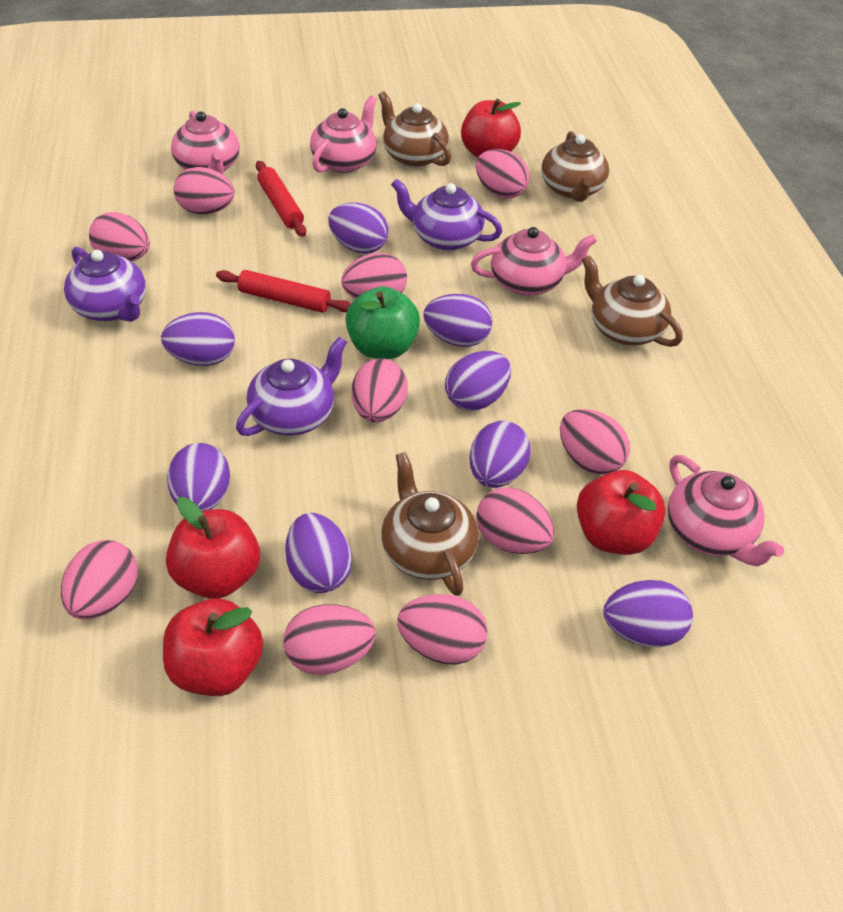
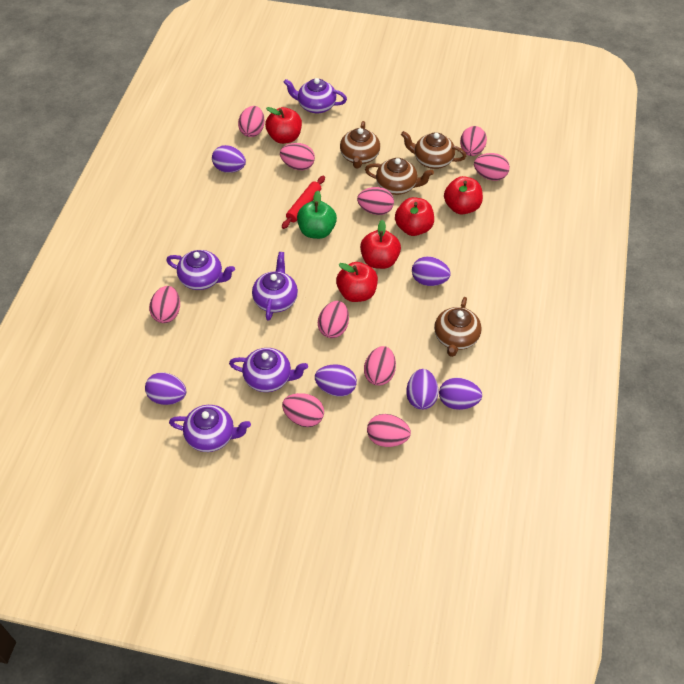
pink teapot: [171,111,240,174] [310,96,377,173] [471,227,597,296] [668,455,784,566] = 4 -> none = 0
purple egg: [161,312,235,366] [167,443,230,511] [285,513,352,593] [328,203,388,254] [423,294,492,347] [445,351,511,411] [470,421,531,488] [603,580,693,647] = 8 -> [145,372,186,405] [212,145,246,173] [315,364,357,397] [406,369,438,410] [412,256,451,286] [439,378,482,410] = 6
purple teapot: [64,247,146,322] [236,336,347,436] [391,179,502,251] = 3 -> [166,250,235,290] [169,405,251,452] [229,348,308,392] [252,252,298,321] [283,78,347,114] = 5
red apple: [163,598,263,696] [166,497,260,599] [461,99,521,158] [577,470,666,555] = 4 -> [265,107,302,144] [336,262,378,302] [360,220,401,269] [395,197,434,236] [444,176,483,215] = 5
red rolling pin: [216,270,351,313] [256,161,306,237] = 2 -> [282,176,325,229] = 1

